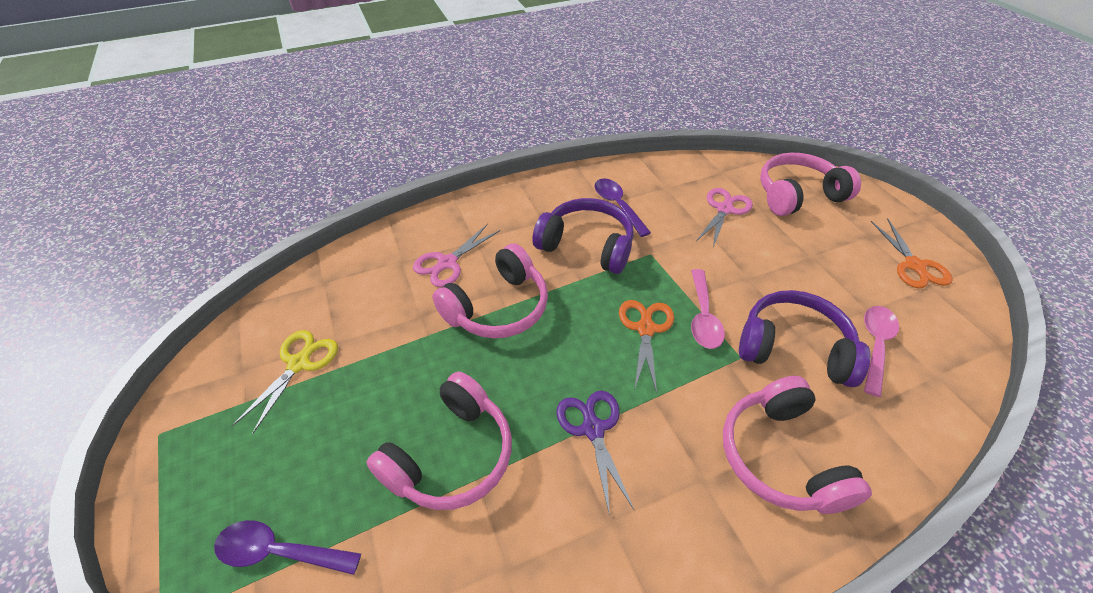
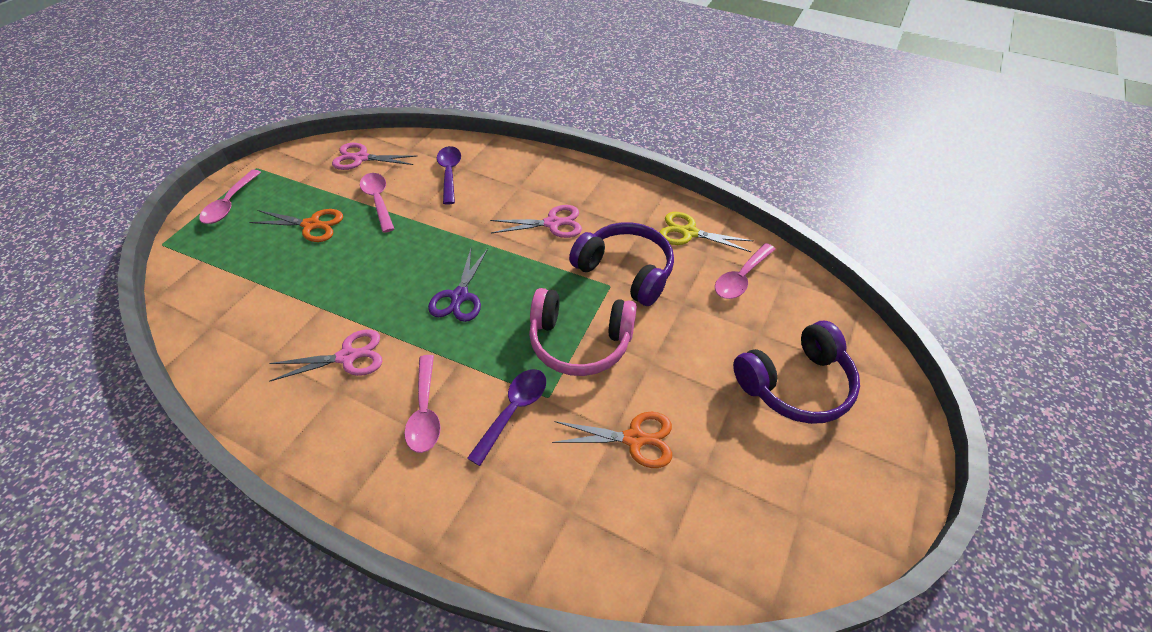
pink headphones: [366,372,512,510] [432,243,548,338] [723,376,872,514] [760,153,861,216] = 4 -> [529,288,637,376] = 1
pink scissors: [413,224,500,287] [696,188,753,247] = 2 -> [269,329,382,382] [332,143,417,170] [490,205,582,238] = 3
pink spoon: [691,269,725,349] [864,306,899,397] = 2 -> [199,170,261,224] [360,173,394,233] [404,355,441,453] [715,243,775,299] = 4

